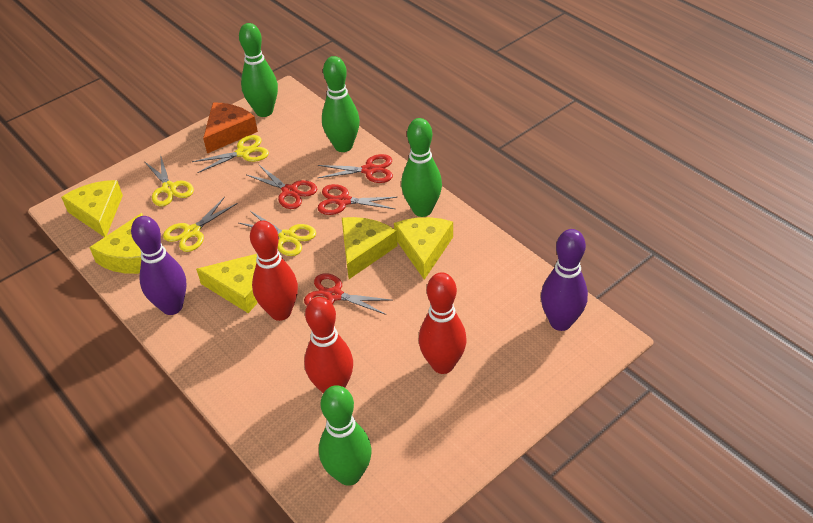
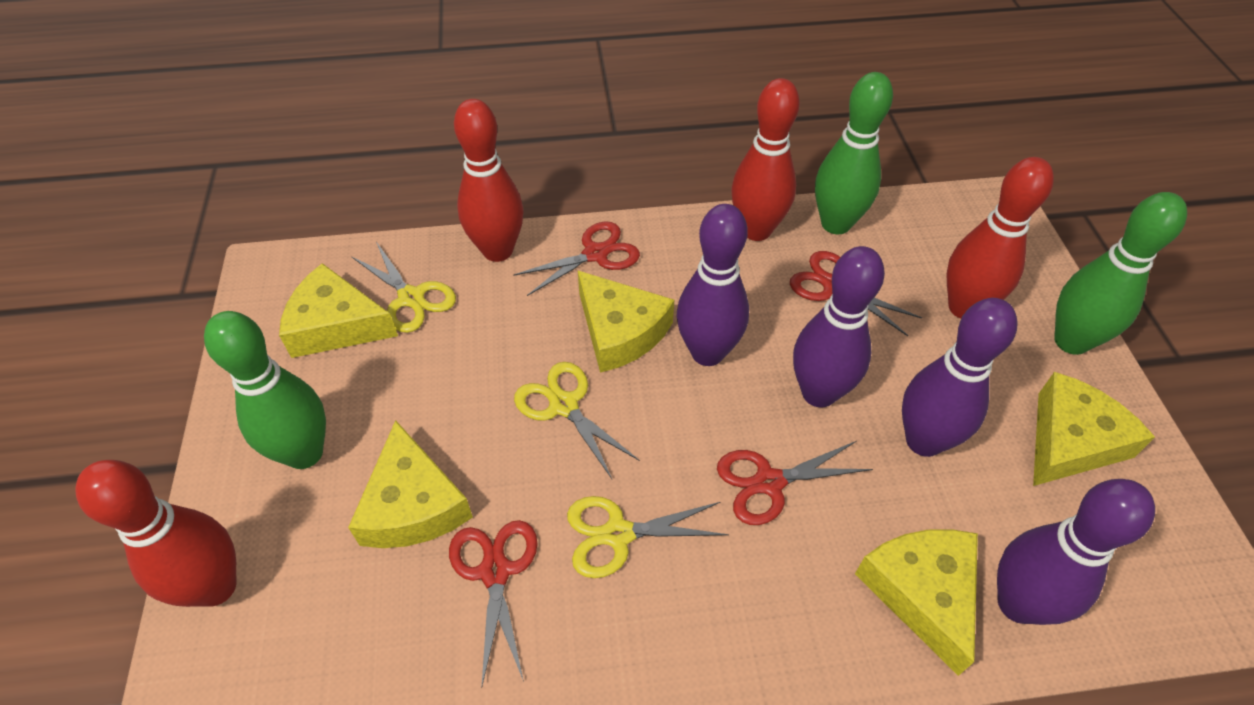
green bowling pin: [239,23,278,117] [319,385,372,486] [322,56,360,152] [401,118,442,217] = 4 -> [204,311,326,469] [815,72,893,234] [1054,192,1187,355] = 3
orange cheese: [203,102,258,154] = 1 -> none = 0
purple bowling pin: [131,216,187,315] [541,229,588,331] = 2 -> [677,204,749,366] [793,246,885,408] [902,298,1017,457] [997,479,1155,625] = 4
red bowling pin: [250,221,298,321] [304,297,353,393] [419,272,467,374] = 3 -> [76,460,237,607] [454,99,524,262] [731,78,800,241] [947,157,1054,319] = 4
yellow scissors: [144,154,194,206] [163,197,238,252] [192,135,269,173] [239,211,316,256] = 4 -> [351,242,456,333] [514,362,640,479] [567,496,729,578] = 3

